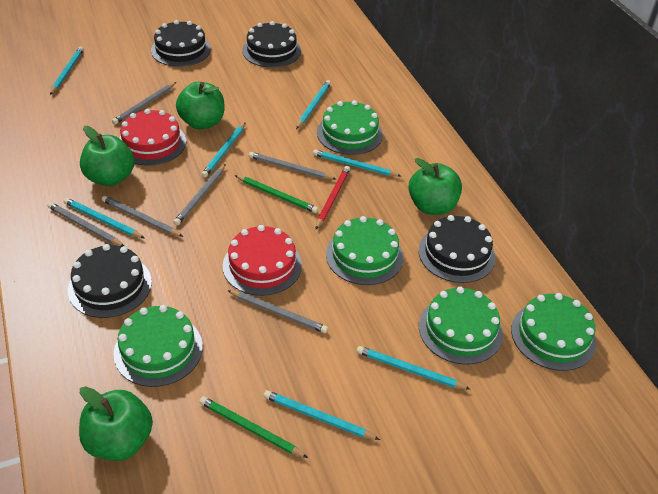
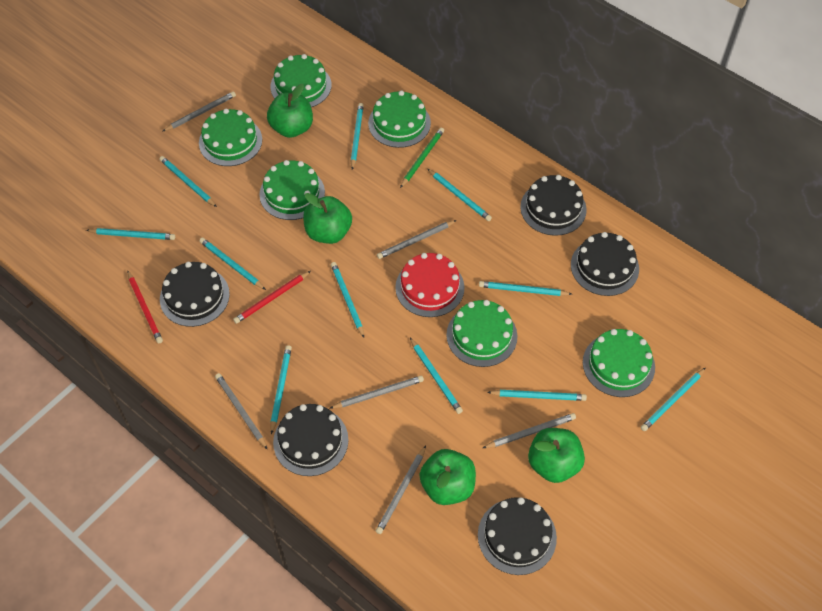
black cake: [68,244,152,318] [151,20,211,67] [242,21,301,68] [419,215,496,283] = 4 -> [160,262,230,327] [273,404,348,476] [478,497,557,575] [520,175,587,236] [571,232,639,296] = 5
green cake: [114,305,203,387] [317,100,383,155] [326,216,403,285] [419,287,503,365] [511,293,596,371] = 5 -> [199,109,262,166] [259,160,325,220] [270,54,332,107] [368,91,431,148] [446,300,518,367] [583,329,655,397] = 6
green pencil: [199,396,308,458] [235,175,318,213] = 2 -> [400,128,444,188] = 1
red cake: [119,109,186,166] [223,225,302,296] = 2 -> [395,253,464,317] = 1
red pencil: [316,166,350,229] = 1 -> [128,271,163,343] [233,271,311,324] = 2
turquoise pencil: [50,47,84,95] [63,198,144,238] [201,122,246,178] [264,390,380,440] [296,80,331,129] [313,149,401,177] [357,346,471,390] = 7 -> [86,228,175,240] [159,156,217,207] [199,238,266,290] [270,345,292,434] [331,262,364,338] [351,103,364,170] [410,338,463,414] [428,169,492,221] [479,281,572,296] [487,390,587,401] [641,368,706,431] = 11

